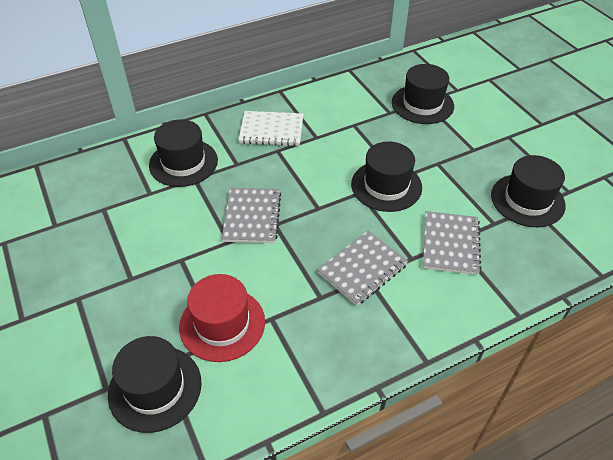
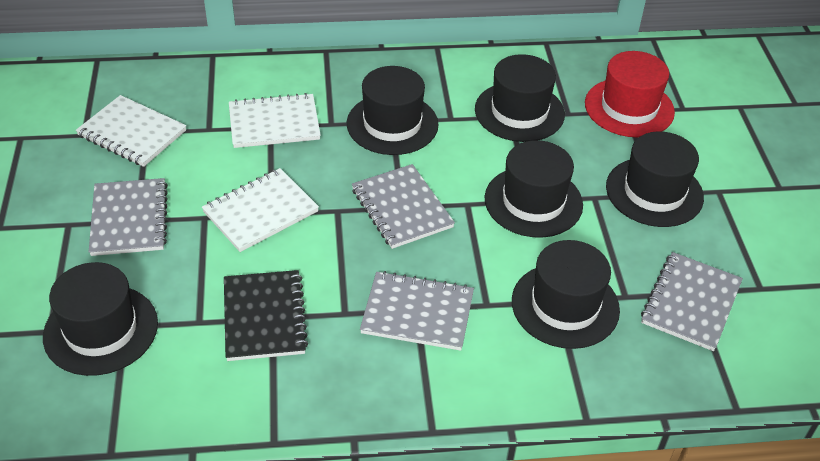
black hat: [108,336,202,433] [149,119,218,187] [351,141,422,212] [392,64,454,124] [491,155,566,227] = 5 -> [43,262,158,376] [347,66,439,155] [475,54,565,142] [485,140,583,238] [512,240,620,349] [606,131,704,227] = 6
black notebook: none = 0 -> [224,270,308,361] = 1
grey notebook: [222,188,281,243] [317,231,408,306] [423,211,482,275] = 3 -> [89,178,168,256] [352,164,455,249] [360,271,474,351] [641,252,743,351] = 4
white notebook: [238,111,303,146] = 1 -> [76,95,186,167] [202,168,319,252] [229,93,321,148] = 3

